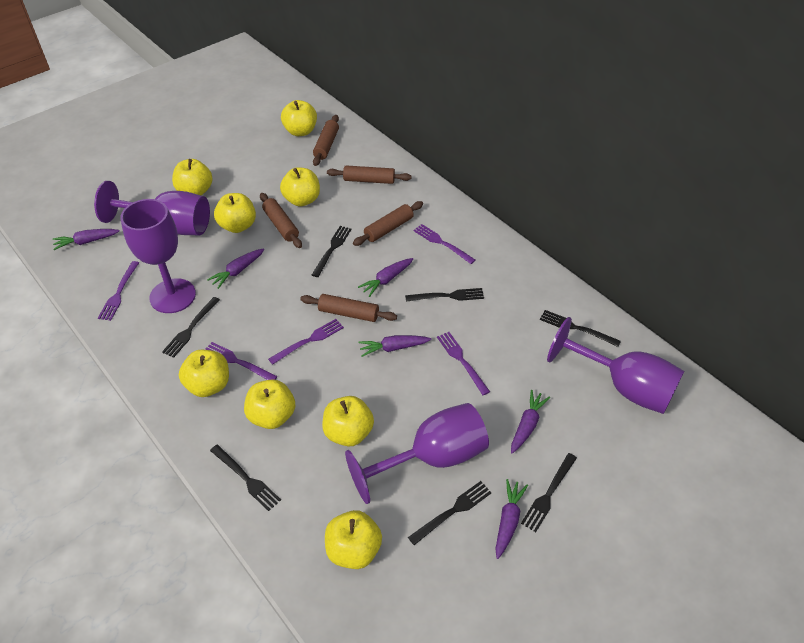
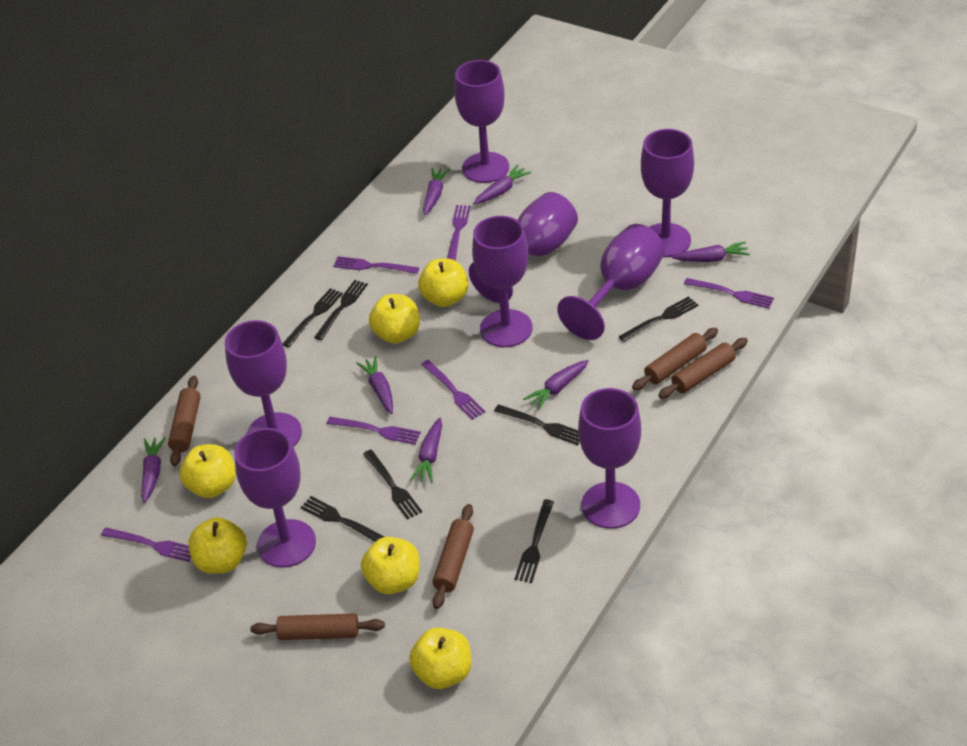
purple carrot: [53,229,120,250] [207,248,264,289] [358,258,413,297] [358,335,431,357] [495,479,528,559] [511,390,550,454] = 6 -> [141,437,166,503] [356,356,393,414] [410,418,442,483] [423,168,450,215] [473,165,531,204] [523,360,589,410] [672,242,750,262] = 7
purple fork: [98,261,139,321] [206,342,278,380] [268,319,344,365] [413,224,475,264] [437,332,490,395] = 5 -> [101,528,191,562] [327,417,421,445] [333,256,419,274] [421,360,485,420] [447,205,471,261] [684,278,774,309] = 6
purple goblet: [94,181,210,235] [120,199,196,313] [345,403,489,504] [547,317,684,414] = 4 -> [225,320,302,447] [234,428,316,568] [454,60,509,183] [469,192,578,303] [472,216,532,347] [557,224,665,340] [578,388,641,529] [641,129,694,257] = 8
yellow apple: [172,159,213,195] [179,350,229,397] [214,193,256,233] [244,379,295,429] [280,167,320,206] [281,100,317,136] [322,396,374,446] [325,510,382,569] = 8 -> [180,444,236,498] [188,517,247,574] [361,537,420,594] [369,294,420,344] [409,628,471,689] [418,258,468,307] = 6

